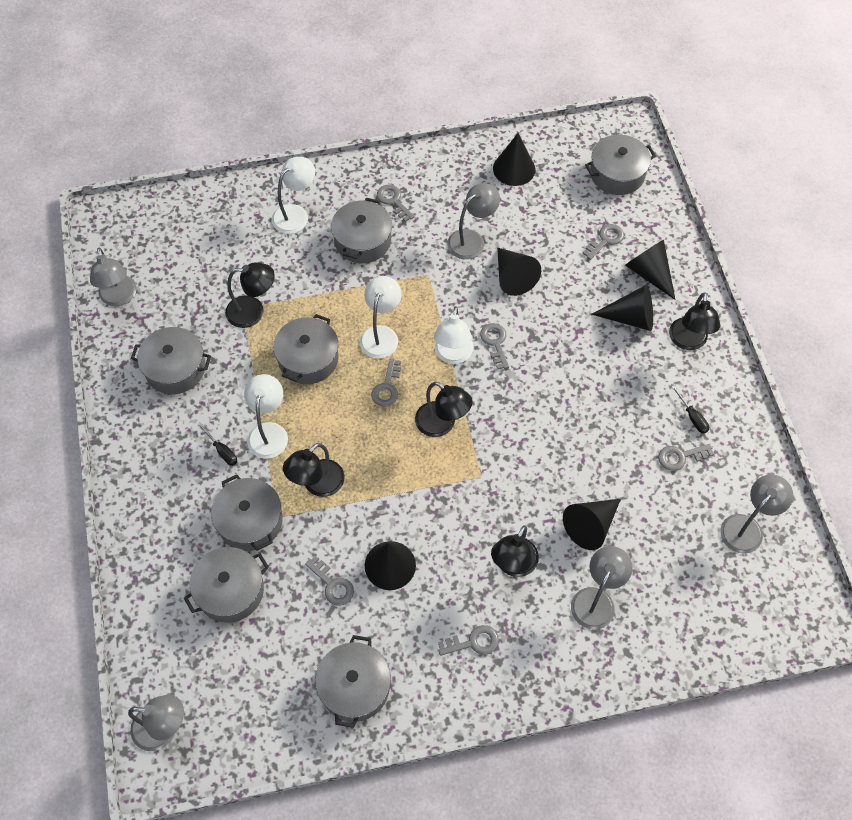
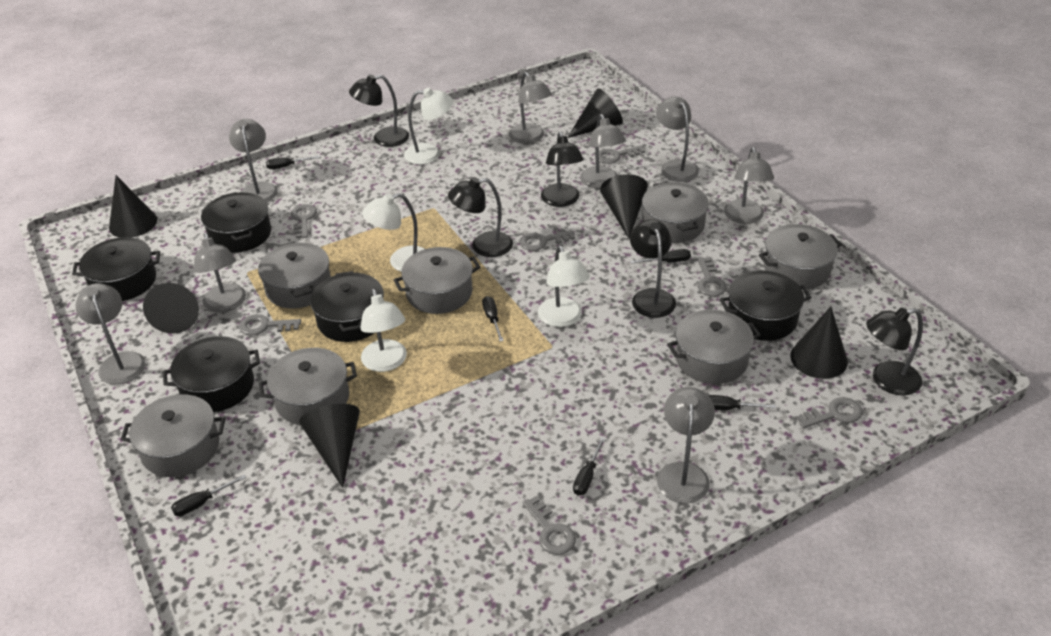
black pot: none = 0 -> [72,237,160,301] [163,336,260,412] [201,192,271,253] [310,271,384,342] [720,270,812,341] = 5
black screwdriver: [197,423,237,466] [672,385,709,434] = 2 -> [171,475,246,516] [266,156,320,169] [482,296,504,342] [573,437,605,496] [630,249,691,264] [708,395,776,410] = 6
grey lamp: [90,248,137,306] [128,695,184,751] [447,183,500,259] [571,546,633,629] [720,474,793,554] = 5 -> [75,283,146,384] [193,233,246,313] [229,119,278,203] [509,72,552,144] [580,114,626,189] [656,97,699,182] [657,387,715,503] [724,147,774,224] = 8

